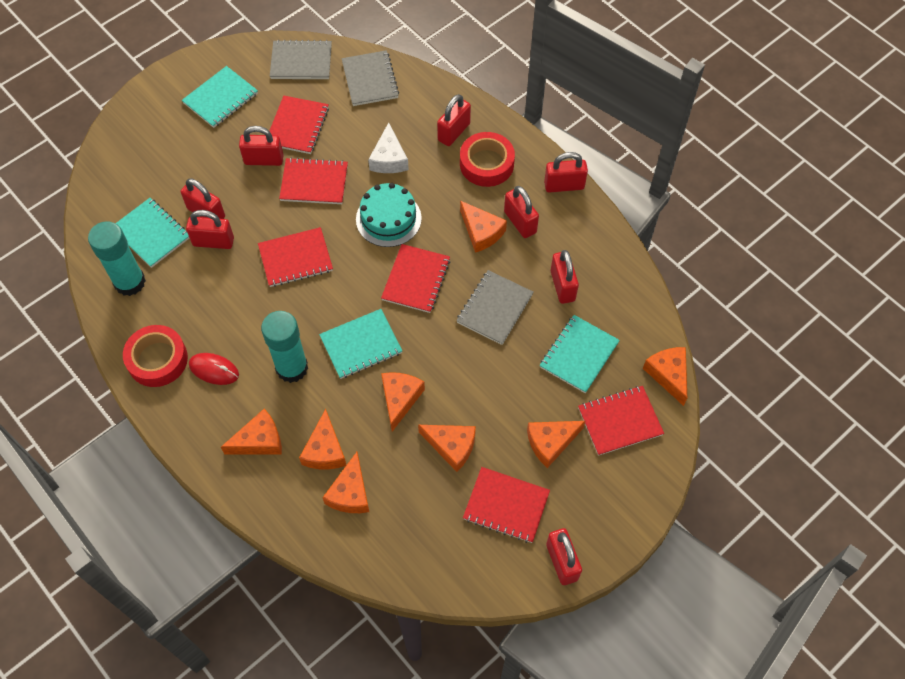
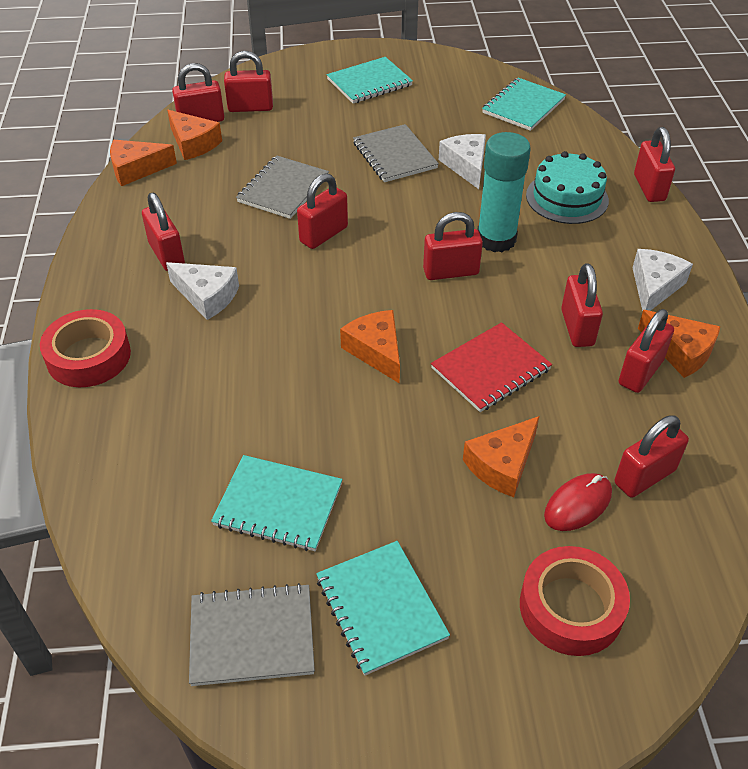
orange cheese: [221,409,282,454] [299,409,346,470] [323,452,369,513] [381,372,425,432] [418,425,476,472] [460,201,507,253] [527,421,585,468] [643,347,687,406] = 8 -> [110,140,177,186] [167,110,222,160] [340,310,400,383] [463,416,539,497] [638,310,720,378] = 5
red notebook: [258,227,333,287] [269,96,329,154] [279,157,348,204] [381,244,450,313] [463,467,550,543] [578,386,664,456] = 6 -> [431,322,552,412] = 1
red padlock: [181,178,225,219] [186,210,234,249] [239,126,284,166] [437,94,471,146] [504,186,539,238] [544,152,588,193] [546,528,582,585] [551,250,579,304] = 8 -> [142,193,185,271] [172,63,224,122] [224,51,273,112] [297,173,348,249] [423,212,483,280] [561,263,603,347] [615,415,689,498] [619,309,674,393] [634,127,675,202] = 9
turquoise glue stick: [88,221,146,296] [261,311,308,383] = 2 -> [478,132,531,252] = 1
white cheese: [368,123,409,173] = 1 -> [166,262,239,320] [439,134,486,189] [632,249,693,311] = 3

